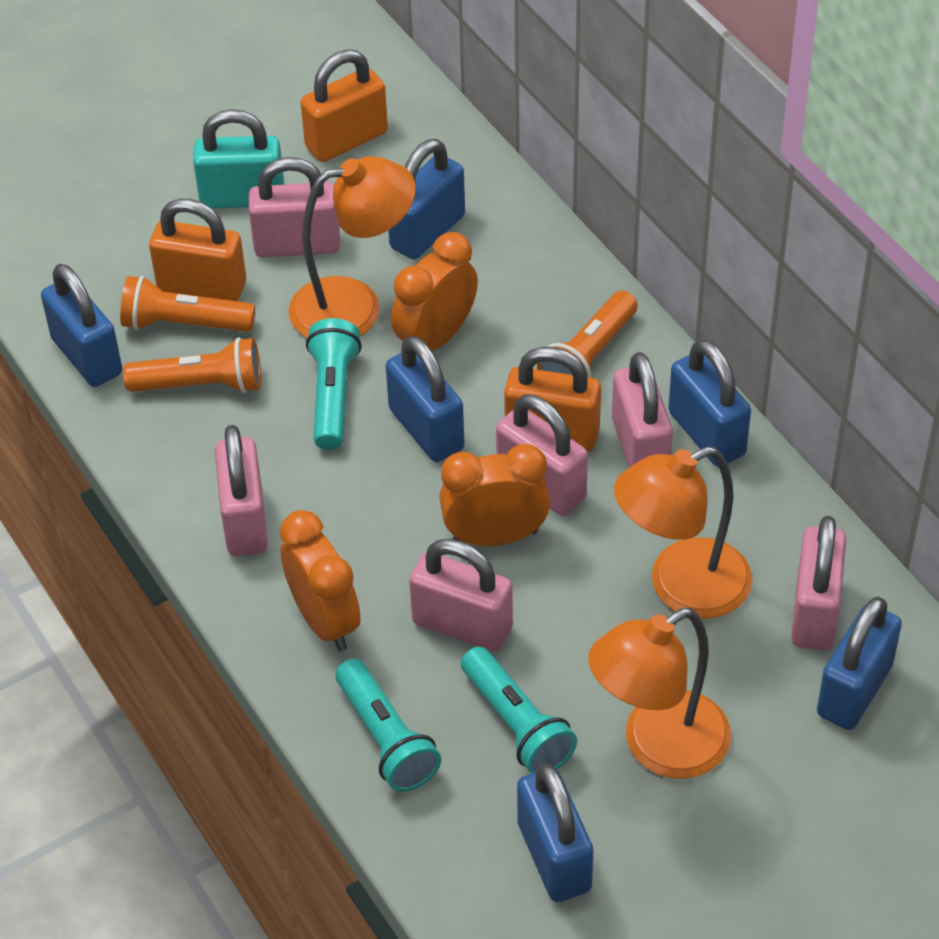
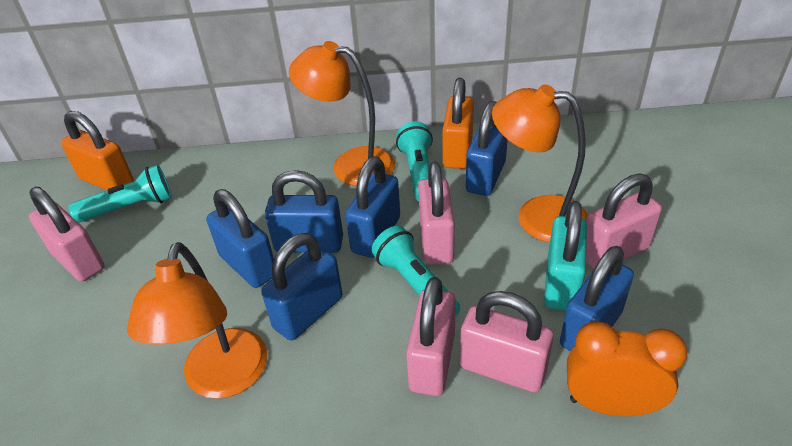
orange clock: [280,510,360,651] [391,232,478,351] [440,444,550,546] = 3 -> [567,322,687,416] = 1
orange flashlight: [120,276,255,332] [123,337,261,393] [537,291,637,378] = 3 -> none = 0
orange padlock: [149,199,246,301] [300,49,388,162] [504,347,601,451] = 3 -> [61,111,134,190] [443,78,474,169] = 2
pink padlock: [215,425,268,556] [249,157,340,258] [409,539,513,652] [496,394,588,516] [612,352,673,468] [791,516,846,650] = 6 -> [29,187,104,282] [406,277,456,396] [418,161,455,265] [460,291,554,393] [586,173,662,269] = 5

